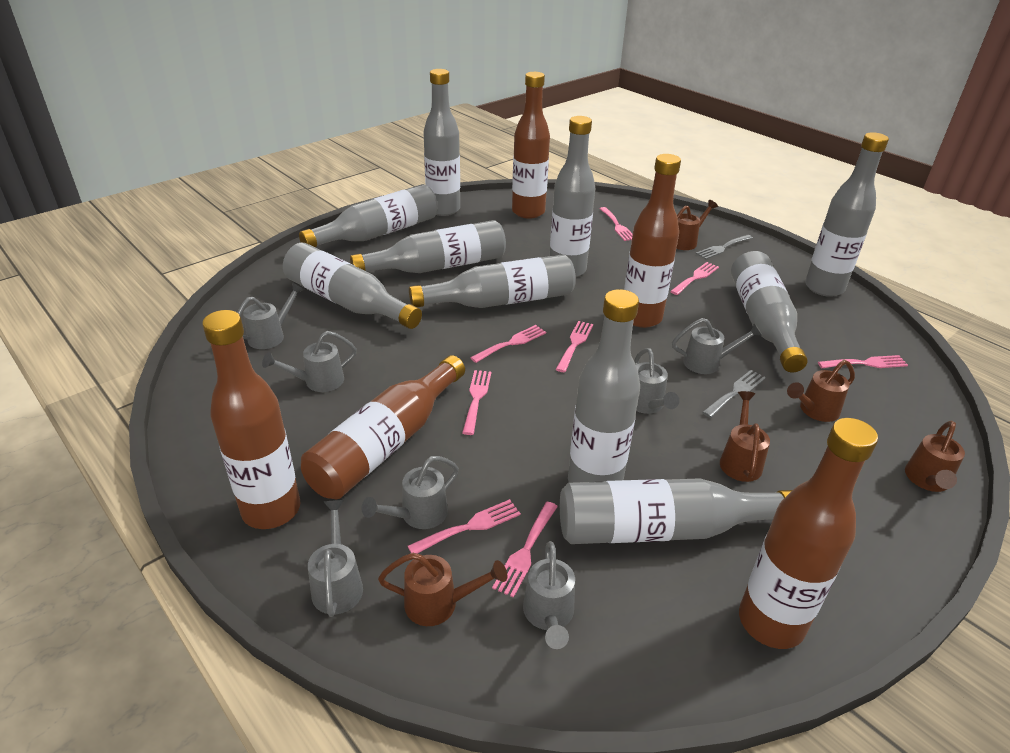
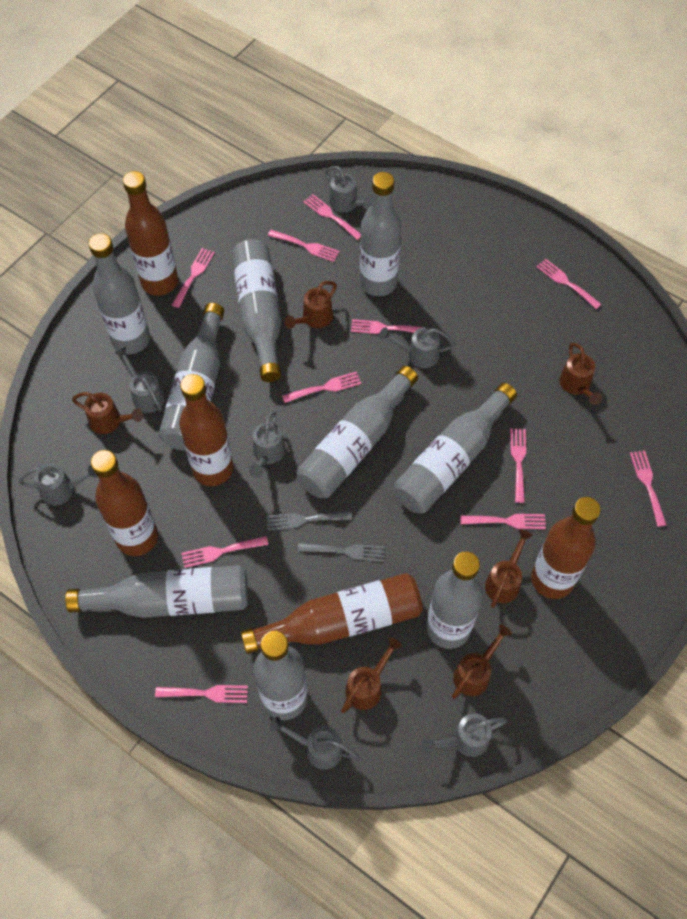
brown watering can: [378,553,507,626] [676,200,718,250] [720,391,770,482] [787,360,855,422] [905,421,965,492] = 5 -> [72,392,143,434] [284,281,337,329] [341,637,402,713] [452,625,512,699] [485,529,533,608] [559,343,602,405] = 6
grey bottle: [283,243,422,329] [299,184,438,248] [350,220,506,273] [409,254,576,308] [423,69,460,216] [550,116,595,277] [560,478,792,544] [568,289,640,483] [731,251,807,373] [805,132,889,297] = 10 -> [65,565,248,618] [89,233,150,354] [158,303,224,451] [231,239,281,382] [254,631,308,720] [296,366,418,498] [360,172,401,296] [393,383,517,513] [426,551,483,649] = 9
pink fork: [408,499,521,554] [462,370,491,435] [470,325,546,363] [492,502,558,598] [556,321,593,372] [600,207,633,241] [670,262,719,295] [818,355,908,368] = 8 -> [155,685,248,703] [172,248,215,308] [182,536,268,568] [268,230,340,262] [282,371,361,403] [303,194,361,240] [351,319,423,334] [460,514,546,529] [510,428,526,503] [537,259,602,309] [630,450,667,527] = 11

